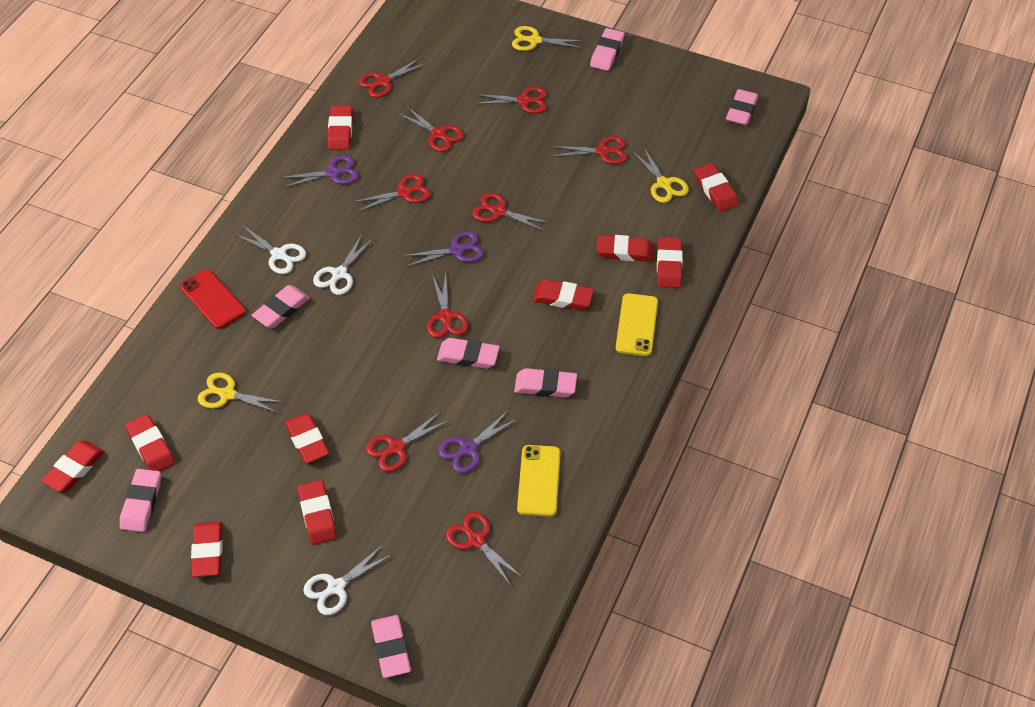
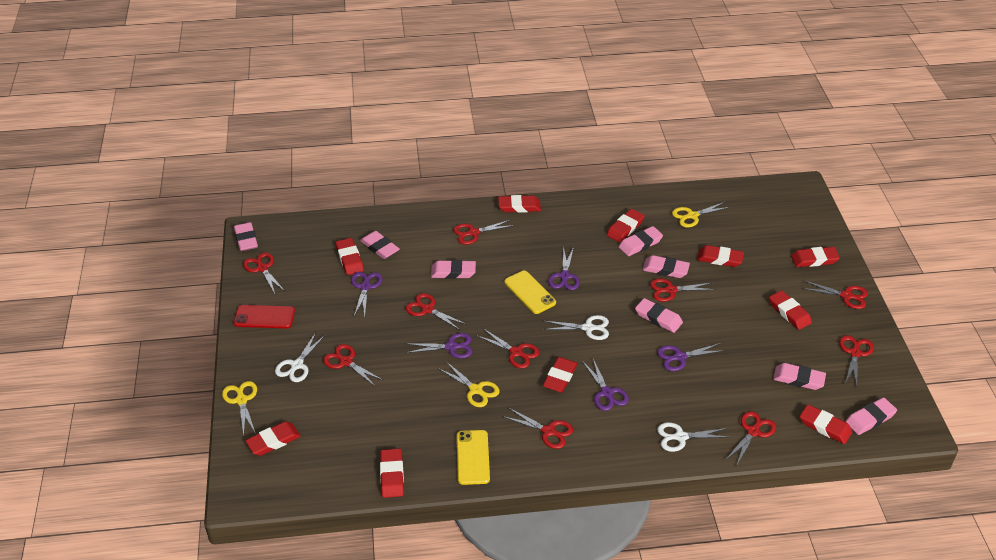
pink eraser: [120,469,161,532] [252,285,310,328] [371,615,411,678] [437,338,500,369] [514,368,577,398] [590,28,625,71] [726,89,759,126] = 7 -> [234,222,258,251] [360,231,400,259] [431,260,476,279] [619,226,663,256] [635,298,683,333] [642,255,690,278] [773,363,826,390] [845,397,897,435] = 8
purple scissors: [280,156,359,188] [403,231,484,267] [438,410,519,473] = 3 -> [351,272,383,316] [406,333,472,358] [548,246,580,290] [582,359,629,411] [657,343,725,371] = 5
red scissors: [353,174,431,212] [358,57,428,98] [366,411,450,472] [397,106,464,152] [427,273,468,338] [446,512,524,587] [472,193,550,232] [474,87,547,114] [551,136,627,164] = 9 -> [243,252,285,294] [323,344,384,387] [406,293,466,330] [453,220,514,245] [476,329,540,368] [503,408,573,449] [650,278,715,302] [726,411,776,464] [802,281,868,309] [839,335,874,386] = 10

